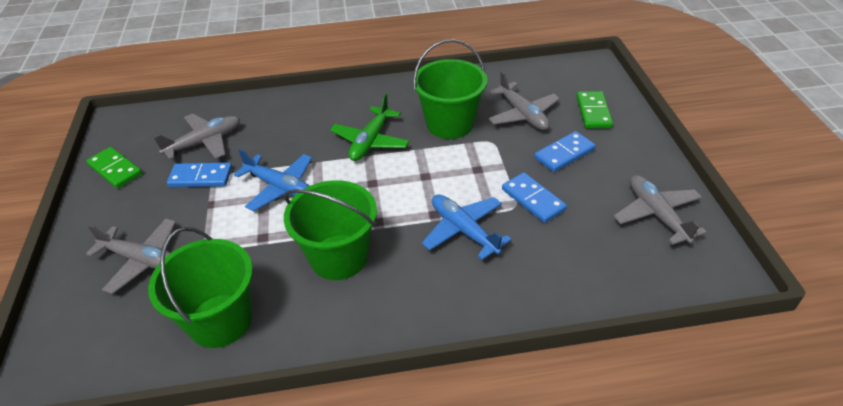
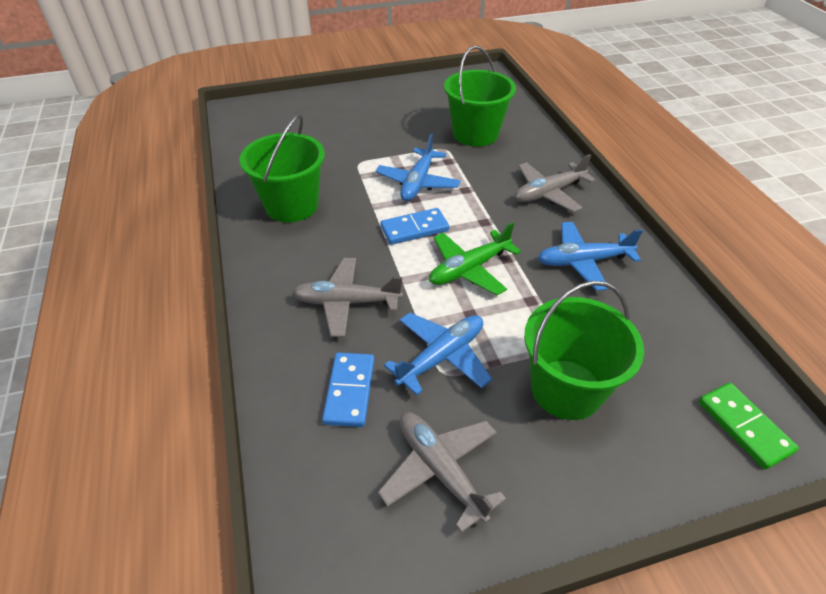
blue domino: [167,163,232,187] [502,172,567,223] [534,131,596,172] = 3 -> [322,352,374,427] [380,208,449,245] = 2
blue plane: [234,149,312,212] [422,195,512,260] = 2 -> [376,134,461,201] [384,313,492,395] [538,222,643,291] = 3
green domino: [86,147,142,189] [576,91,613,128] = 2 -> [699,383,799,470] = 1
grey plane: [86,218,176,294] [153,114,240,160] [488,71,560,130] [614,175,707,245] = 4 -> [292,258,403,337] [378,412,506,533] [515,154,596,212] = 3

